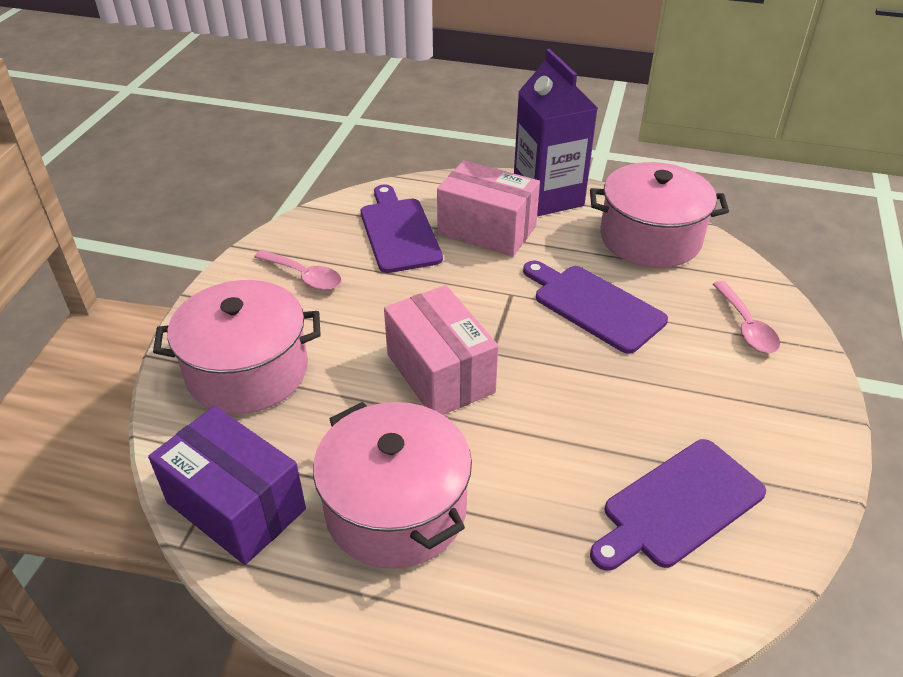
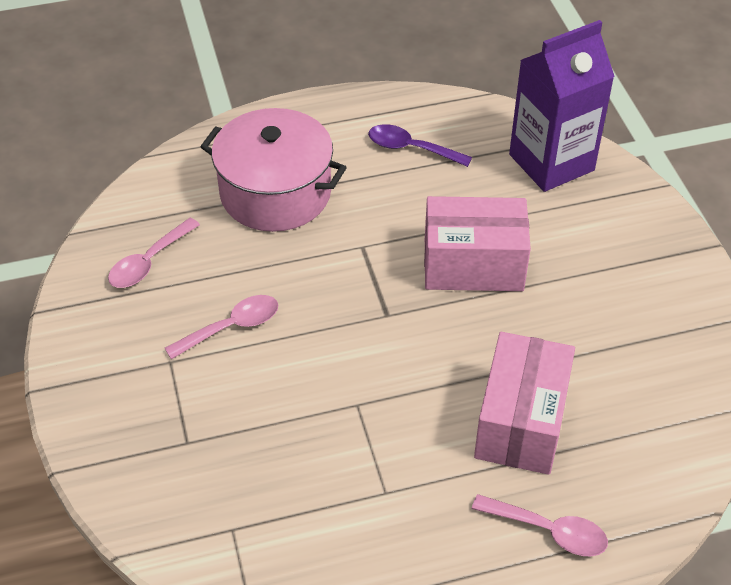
pink pot: [153,280,321,414] [313,402,472,569] [590,162,729,268] = 3 -> [200,108,347,232] = 1
pink spoon: [254,250,342,290] [713,281,780,353] = 2 -> [108,218,200,288] [165,295,278,360] [472,494,608,556] = 3
purple box: [148,406,306,565] = 1 -> none = 0
purple cutting board: [361,185,443,273] [523,261,668,354] [590,439,766,571] = 3 -> none = 0
purple spoon: none = 0 -> [368,124,472,167] = 1

